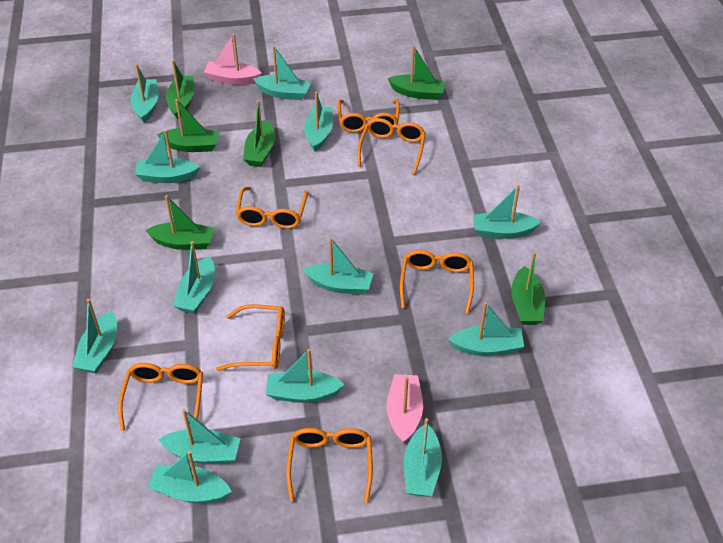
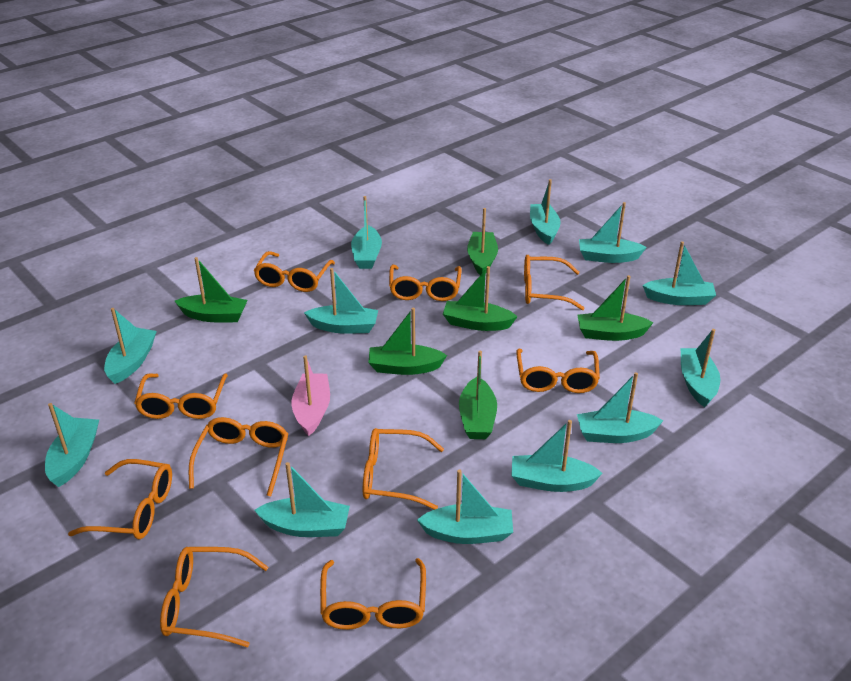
orange glasses: [118,363,203,431] [216,304,285,371] [236,187,308,229] [286,428,373,503] [337,99,400,133] [357,118,426,174] [400,250,474,314] = 7 -> [68,459,172,539] [134,373,228,419] [160,547,268,647] [189,417,288,496] [254,251,335,292] [320,558,426,630] [363,428,444,510] [389,265,462,301] [516,349,600,393] [524,255,585,310] = 10
pink boat: [204,34,262,85] [387,374,423,443] = 2 -> [292,355,330,436] = 1
turquoise boat: [72,299,117,373] [130,64,158,123] [135,130,200,183] [148,451,232,503] [158,409,241,464] [173,241,215,314] [253,46,311,100] [266,349,345,403] [303,237,374,295] [304,92,333,152] [404,418,442,497] [448,302,524,356] [473,185,541,239] = 13 -> [45,403,99,487] [104,308,157,384] [254,462,350,537] [304,268,378,334] [351,196,382,269] [417,469,513,544] [511,420,603,492] [530,179,561,245] [577,372,664,443] [579,202,647,263] [643,241,716,305] [681,329,720,407] = 12

